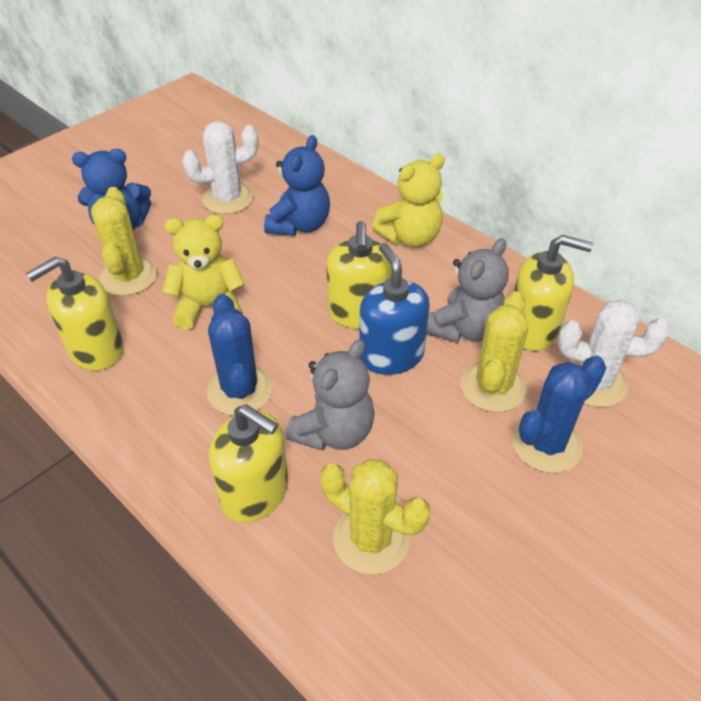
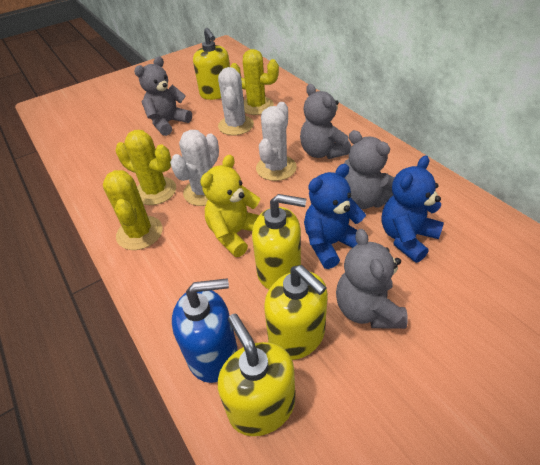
blue cactus: [207,294,273,416] [512,355,606,473] = 2 -> none = 0
grey teddy bear: [286,339,375,451] [427,238,509,343] = 2 -> [134,56,192,136] [300,84,351,159] [336,229,408,329] [344,130,394,209] = 4
white cactus: [182,121,258,214] [558,300,670,407] = 2 -> [170,130,219,206] [218,67,254,135] [256,102,297,181] = 3
yellow teddy bear: [162,215,245,330] [372,154,445,247] = 2 -> [200,155,260,257] = 1

